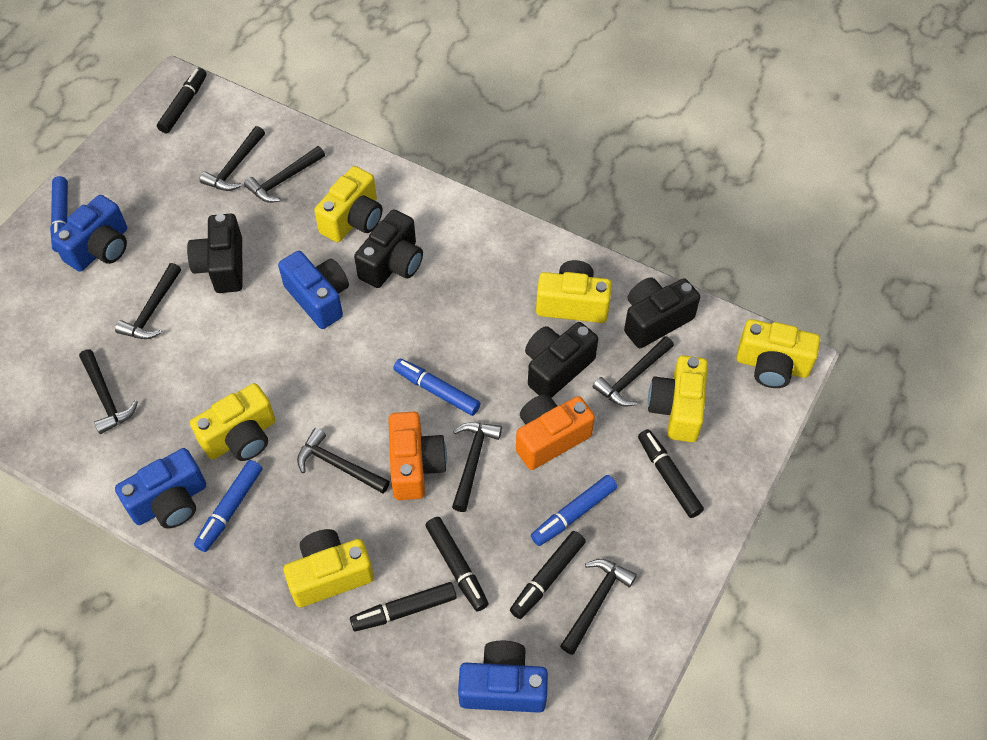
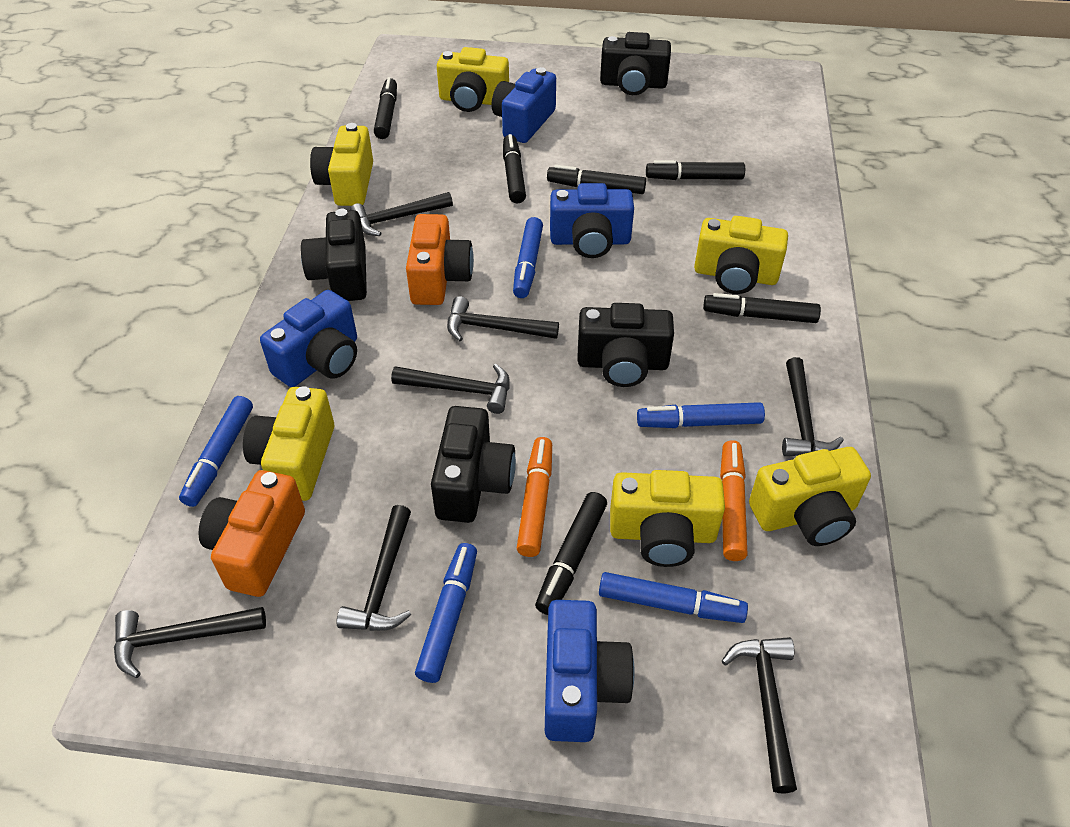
black hammer: [79,349,138,434] [115,263,181,339] [200,126,265,191] [244,146,325,203] [297,428,390,494] [452,422,502,512] [560,559,637,655] [593,336,674,407] = 8 -> [114,607,266,678] [337,505,411,631] [350,192,453,236] [391,364,510,414] [447,296,559,341] [722,637,797,793] [782,357,844,456] = 7
black marker: [157,68,207,133] [350,582,457,632] [425,517,489,611] [510,531,586,619] [638,429,704,518] = 5 -> [374,77,397,139] [503,134,526,204] [535,492,607,615] [547,165,646,194] [646,160,745,180] [703,293,821,323] = 6
blue marker: [50,176,68,252] [194,460,262,552] [393,358,480,416] [531,475,617,546] = 4 -> [179,396,253,507] [415,543,477,683] [513,217,543,298] [599,572,748,623] [637,402,765,428] = 5
orange marker: none = 0 -> [517,437,552,557] [720,440,748,561] = 2

